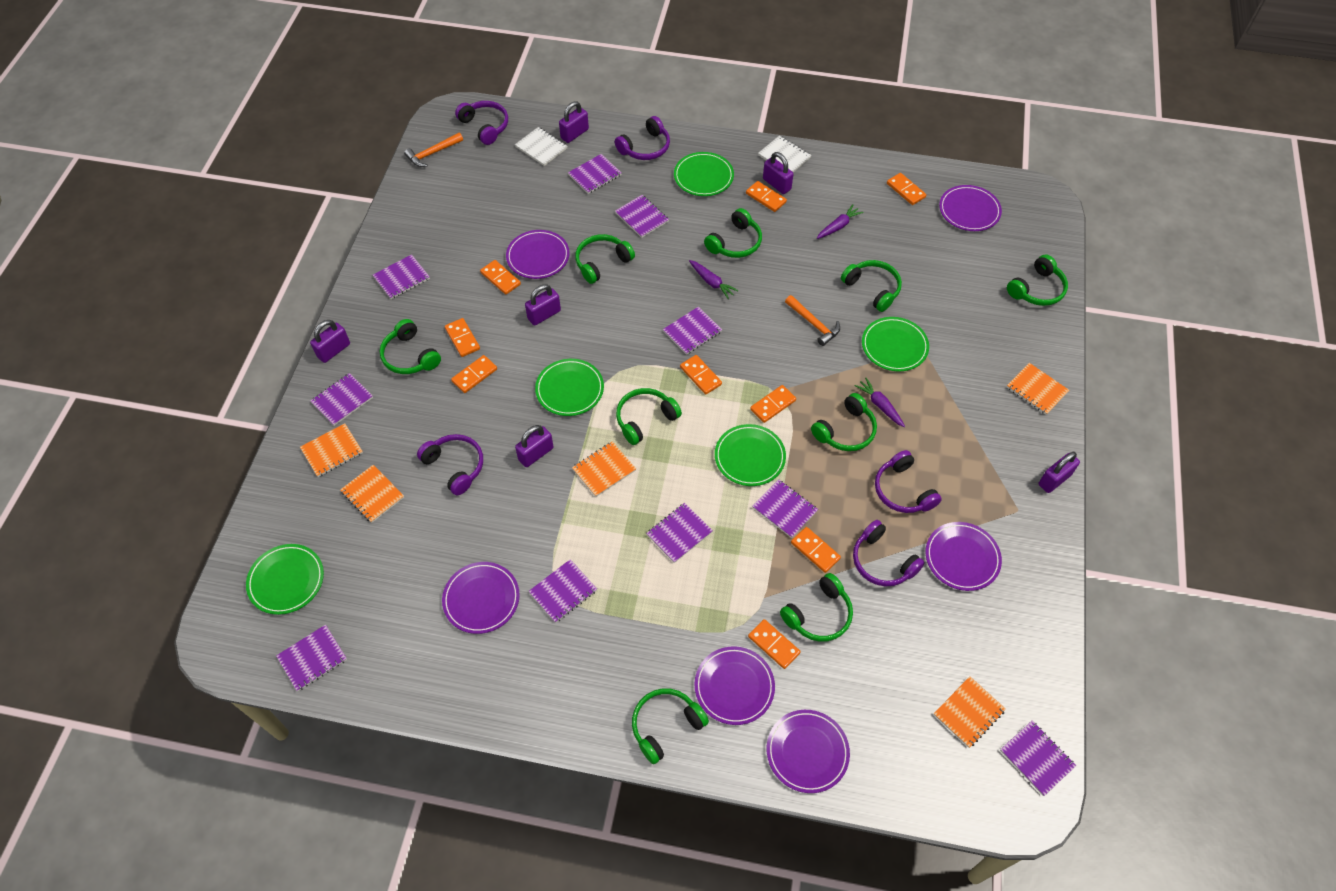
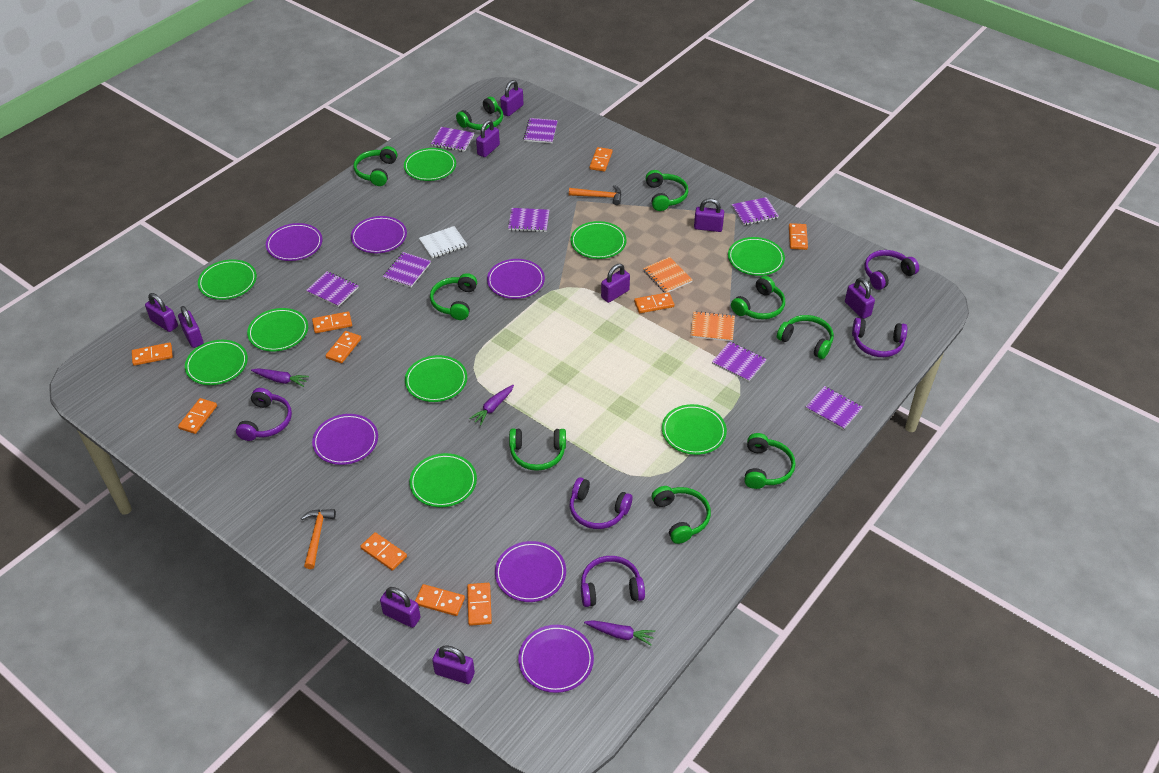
green plate: [246,544,324,615] [535,359,604,416] [674,152,734,196] [715,424,786,486] [862,317,929,371] = 5 -> [185,340,248,385] [198,259,257,300] [247,308,308,352] [404,148,456,181] [405,355,467,402] [409,453,477,507] [571,221,627,259] [662,404,727,455] [728,237,785,276] = 9
orange domino: [445,318,480,357] [451,355,497,393] [480,260,521,295] [680,355,722,395] [746,181,787,212] [748,619,801,669] [750,385,796,423] [791,527,841,573] [887,173,926,205] = 9 -> [132,343,173,366] [178,398,217,434] [312,311,352,333] [326,331,361,363] [360,532,407,571] [415,584,465,616] [467,583,492,626] [590,147,612,172] [634,292,674,313] [789,223,808,250] = 10
orange notebook: [300,423,363,477] [340,465,404,523] [572,441,636,497] [934,676,1006,748] [1007,363,1069,415] = 5 -> [643,257,692,293] [691,311,735,342] = 2
purple notebook: [276,625,347,691] [310,373,373,426] [373,254,430,299] [528,559,597,623] [568,154,621,194] [615,195,669,238] [646,503,713,563] [663,307,722,355] [752,479,818,538] [1000,721,1076,796] = 10 -> [306,271,359,307] [383,252,431,287] [431,127,474,152] [508,208,549,232] [523,118,558,143] [712,341,767,382] [732,197,779,225] [806,386,862,430] = 8
purple padlock: [310,320,350,363] [515,425,553,467] [525,284,561,326] [559,101,589,143] [763,152,793,194] [1039,452,1080,493] = 6 -> [145,293,178,332] [178,306,203,348] [380,587,421,628] [432,645,475,684] [476,120,500,157] [500,80,523,116] [601,264,630,303] [694,198,724,232] [845,278,875,319] = 9
white notebook: [515,127,567,166] [758,136,811,172] = 2 -> [419,226,467,258] = 1

